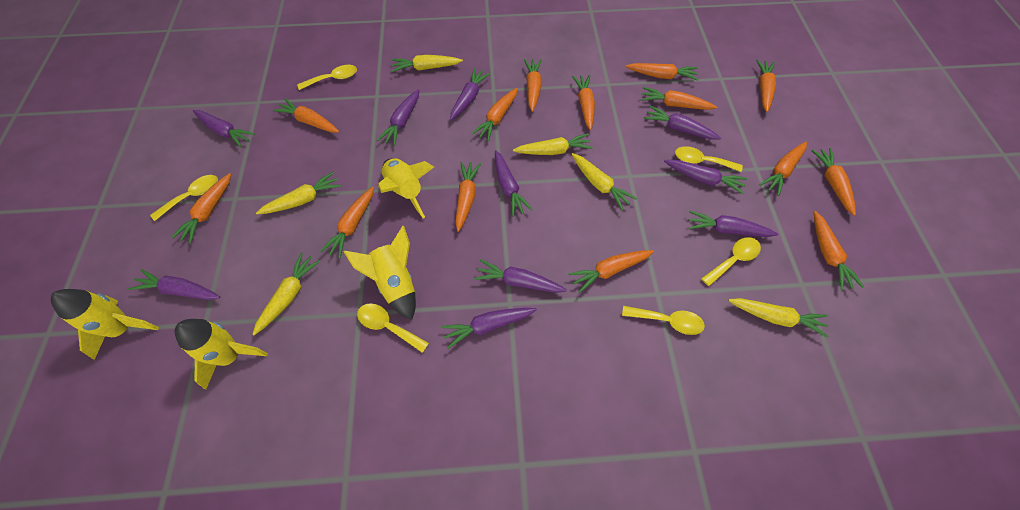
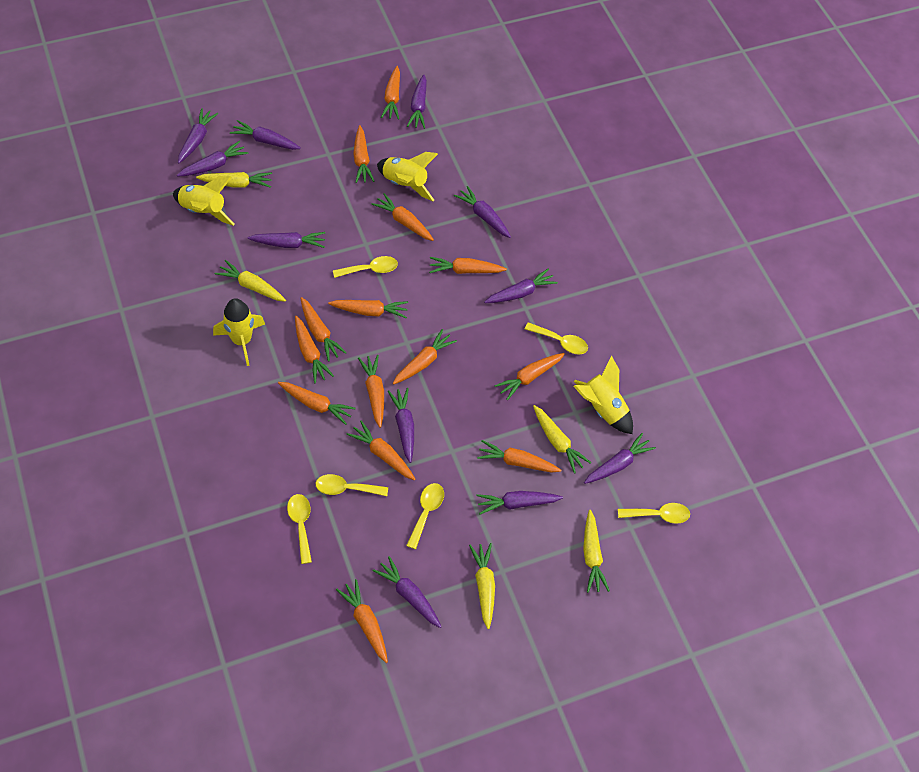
purple carrot: [128,269,220,300] [193,110,255,147] [377,89,419,146] [441,308,537,349] [450,68,491,120] [474,259,567,293] [495,150,533,217] [644,106,721,140] [664,159,747,194] [688,210,778,237] = 10 -> [177,141,248,177] [178,108,219,163] [230,120,301,150] [248,232,325,248] [372,556,441,628] [388,388,414,463] [407,74,427,129] [454,186,511,238] [476,491,563,515] [484,269,558,303] [584,433,656,484] = 11
yellow carrot: [252,252,320,335] [256,172,341,214] [392,55,463,72] [513,133,593,155] [572,153,637,210] [728,298,828,338] = 6 -> [196,172,272,188] [214,260,286,302] [469,543,495,629] [533,405,591,473] [583,510,610,593] = 5

